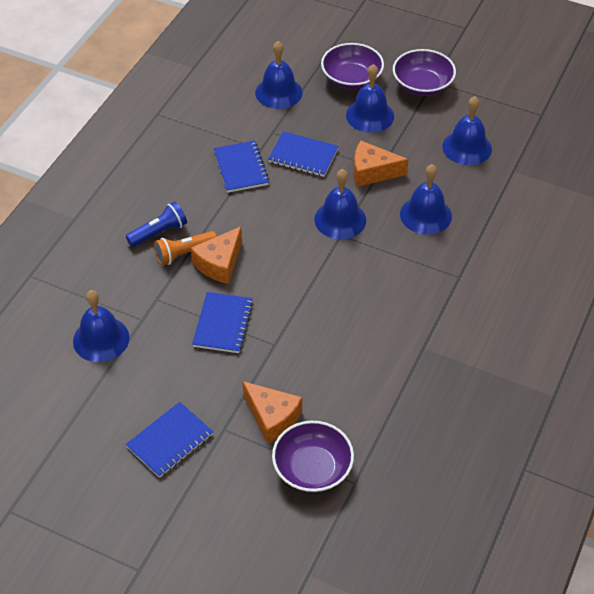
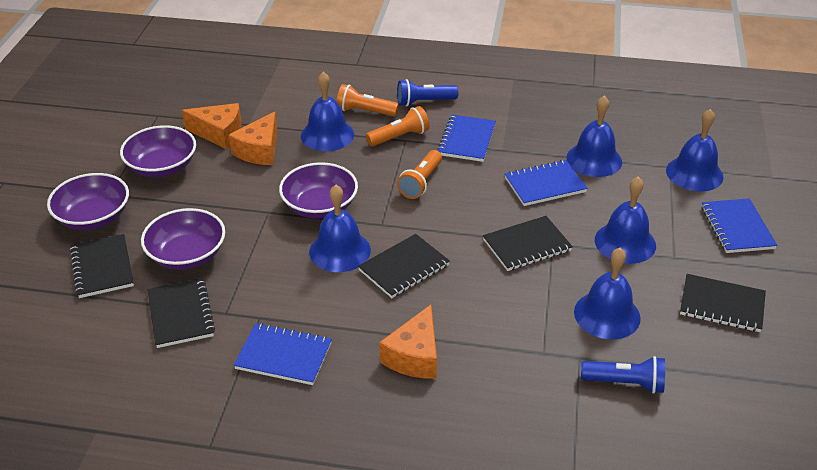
black notebook: none = 0 -> [70,234,134,298] [147,278,215,348] [358,234,450,298] [483,216,573,271] [680,274,766,332] = 5
blue flashlight: [126,202,187,247] = 1 -> [397,79,458,106] [581,356,665,394] = 2
orange flashlight: [154,231,217,266] = 1 -> [336,84,399,116] [366,106,430,146] [397,150,442,199] = 3
purple bowl: [272,421,354,493] [321,43,384,90] [393,49,456,96] = 3 -> [47,173,129,230] [120,125,196,177] [141,208,225,270] [279,162,358,219] = 4

